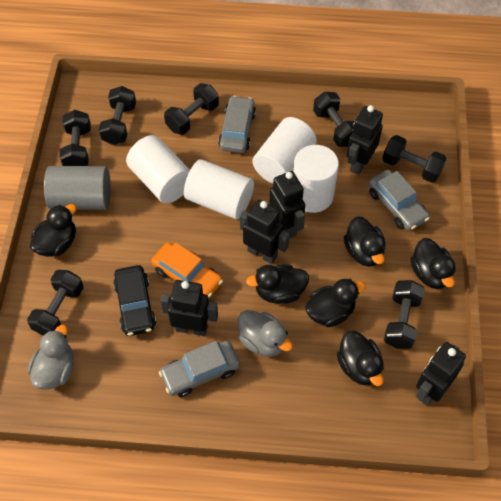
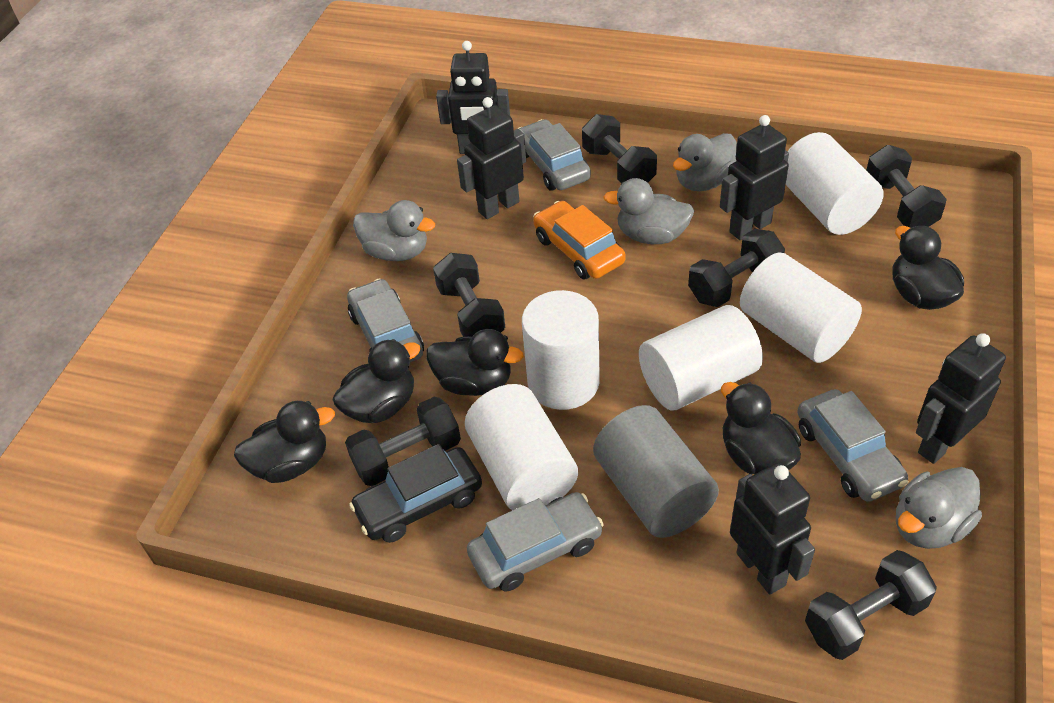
black duck: [30,204,77,257] [246,264,309,304] [305,278,366,327] [337,331,384,386] [344,216,386,267] [411,238,456,289] = 6 -> [234,401,335,483] [332,339,421,423] [427,329,524,396] [721,382,801,475] [893,226,964,310] = 5
black dumbbell: [27,270,84,336] [59,110,91,166] [99,86,136,145] [164,83,219,135] [313,92,354,147] [382,135,447,183] [384,280,425,349] = 7 -> [345,397,461,486] [433,253,505,337] [582,114,657,183] [688,229,785,307] [805,550,937,660] [866,145,947,228] = 6
grey car: [159,341,240,397] [218,96,256,153] [368,170,430,231] = 3 -> [347,279,424,362] [467,492,604,592] [518,119,591,191] [797,389,908,502] = 4
grey duck: [28,325,74,390] [238,310,293,357] = 2 -> [353,200,435,261] [603,178,695,244] [673,133,737,191] [896,467,982,549] = 4
white cylinder: [126,135,190,204] [184,159,254,219] [253,117,317,184] [293,145,339,213] = 4 -> [465,384,578,510] [522,290,600,410] [639,305,763,411] [740,252,862,363] [786,132,884,235] = 5

